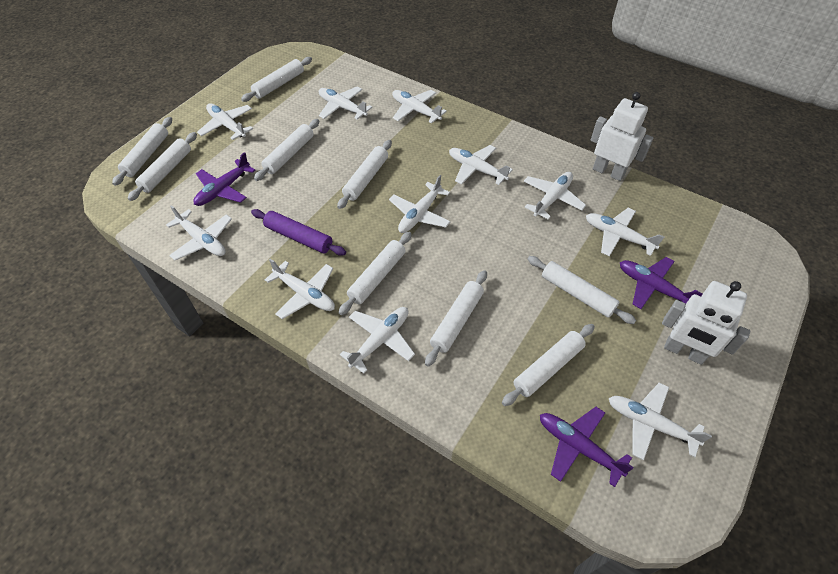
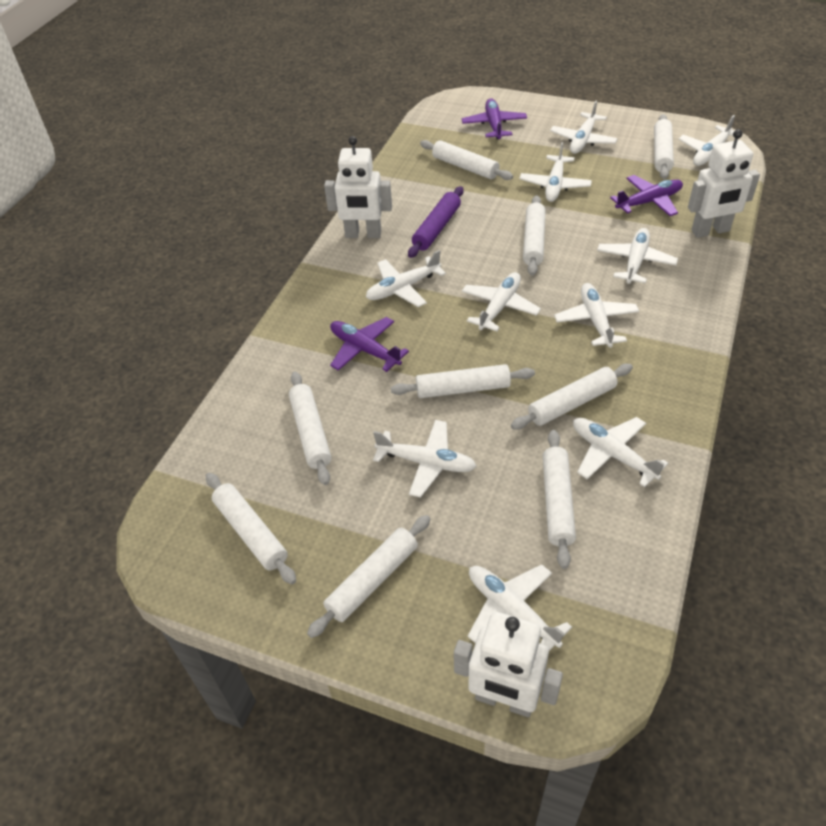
white plane: [166,205,232,260] [197,103,253,140] [265,259,335,319] [319,86,373,120] [340,307,415,374] [389,175,451,233] [392,90,447,123] [449,145,513,185] [524,172,586,219] [586,208,664,256] [609,383,712,460] = 11 -> [366,250,446,307] [373,420,477,498] [462,272,541,331] [468,565,572,651] [519,142,592,202] [550,101,618,154] [554,283,639,348] [573,417,668,487] [597,228,678,284] [679,115,735,166] = 10
white robot: [591,92,654,181] [662,281,751,365] = 2 -> [324,136,392,238] [454,612,563,717] [688,129,760,238] = 3

